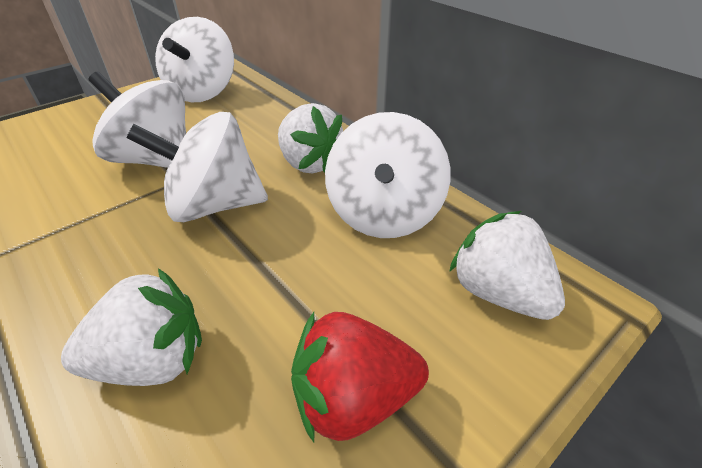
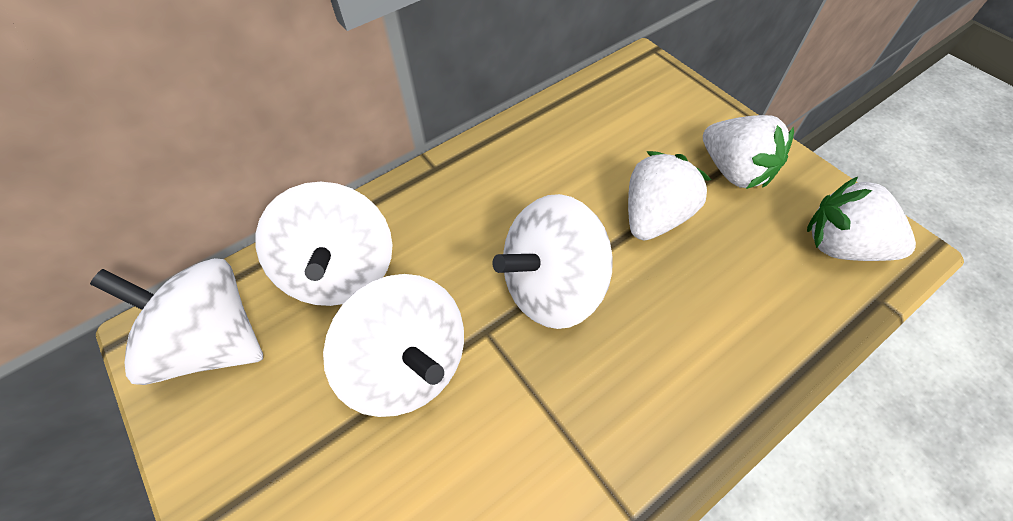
red strawberry: [291,312,429,442] = 1 -> none = 0

